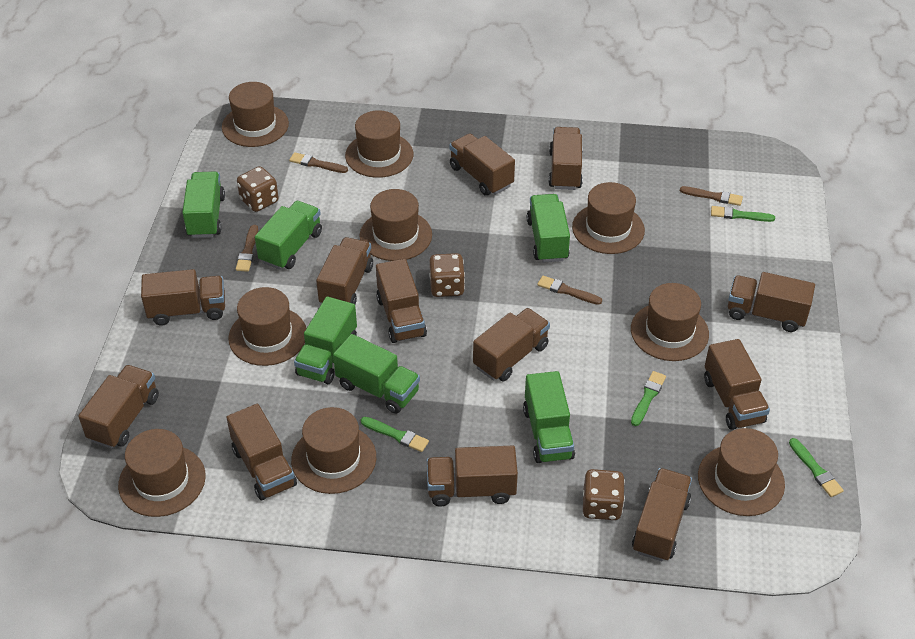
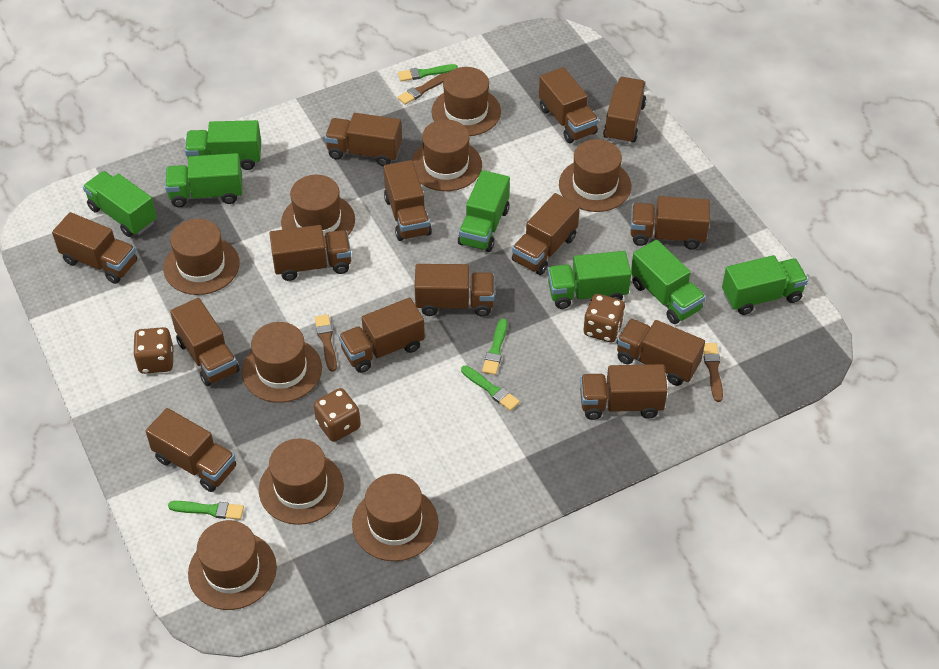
brown brush: [236,225,258,272] [289,152,348,173] [537,276,602,305] [680,186,743,206] = 4 -> [315,314,337,372] [398,73,448,105] [703,343,723,402] = 3
brown truck: [78,365,159,449] [141,269,225,326] [226,404,297,500] [316,237,373,304] [376,259,427,343] [427,446,518,507] [449,133,515,196] [473,308,550,382] [548,127,583,190] [632,468,692,561] [704,339,770,430] [728,272,815,332] = 12 -> [52,212,137,284] [146,408,236,492] [170,298,240,386] [269,225,351,281] [325,113,402,166] [339,298,425,373] [383,160,432,241] [415,264,494,317] [512,193,580,275] [539,67,599,143] [580,364,668,420] [603,77,646,144] [617,319,705,386] [630,196,710,250] = 14
green truck: [182,172,225,238] [255,201,322,270] [294,296,357,384] [333,334,420,414] [523,371,575,463] [527,194,570,262] = 6 -> [83,171,157,237] [165,153,242,207] [185,120,261,170] [458,170,510,252] [548,251,631,309] [631,240,706,324] [722,255,808,315] = 7

